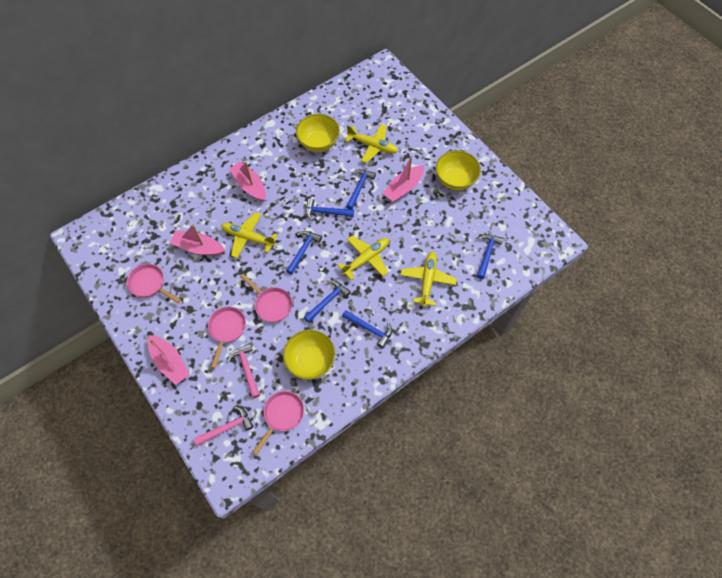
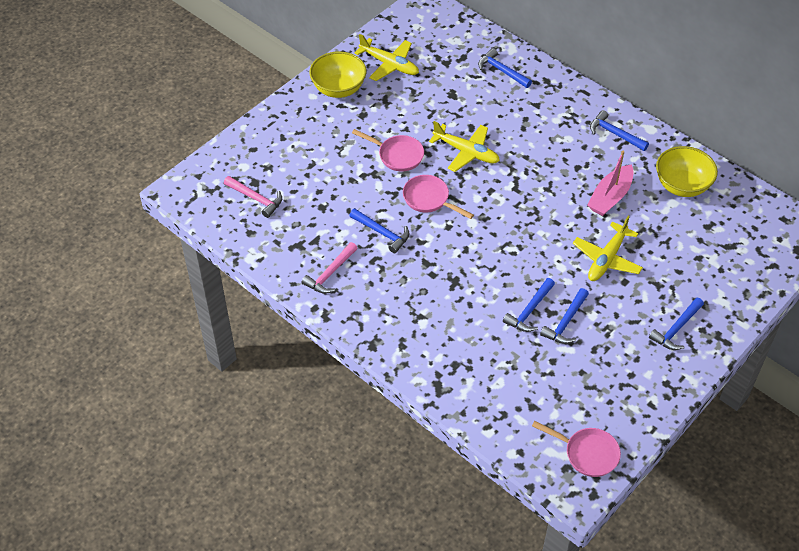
pink boat: [148,335,190,385] [170,224,225,256] [229,161,266,202] [383,157,424,202] = 4 -> [587,151,634,216] = 1
pink pan: [127,264,181,303] [208,306,246,368] [240,274,292,322] [252,391,304,455] = 4 -> [352,129,424,171] [403,175,474,219] [532,421,621,477] = 3
yellow bowl: [283,330,335,380] [296,114,340,152] [436,150,481,190] = 3 -> [310,51,366,98] [656,146,718,197] = 2
yellow plane: [221,212,278,258] [337,236,389,280] [345,124,398,163] [400,252,457,307] = 4 -> [354,34,419,81] [429,121,500,172] [573,216,643,281] = 3

